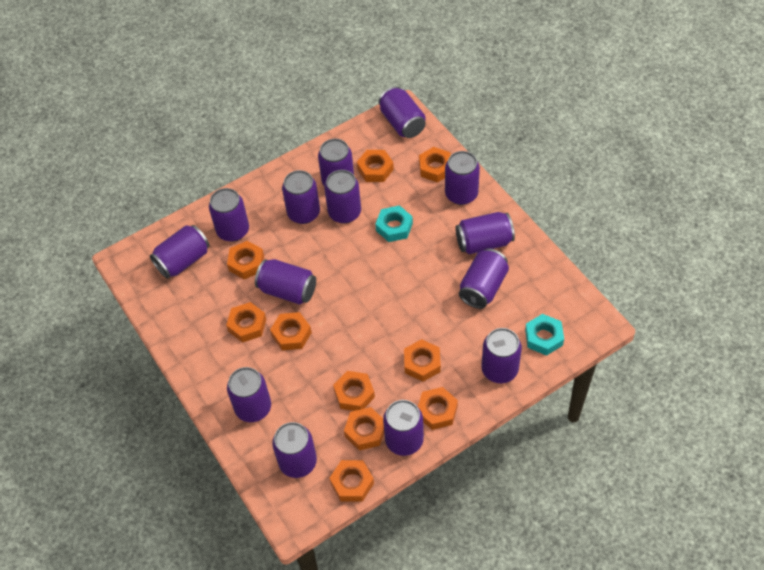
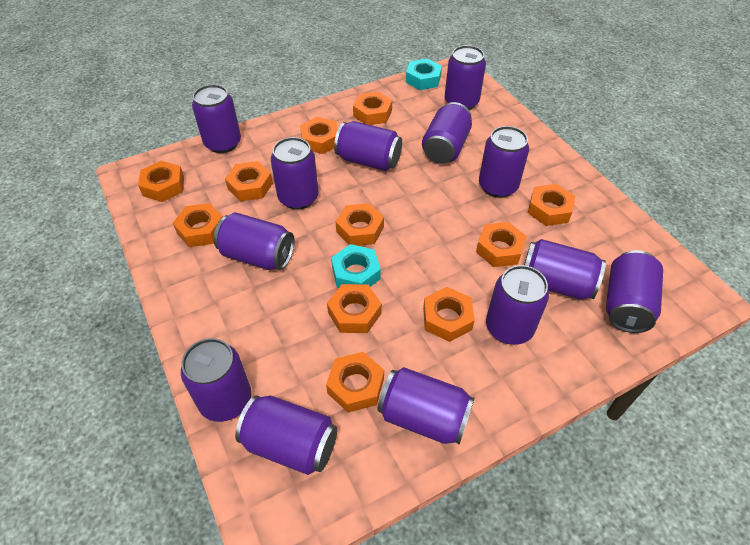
orange nut: [226,302,266,343] [227,241,264,279] [270,312,312,350] [329,460,374,502] [333,371,375,411] [344,407,384,451] [357,150,394,182] [404,339,441,382] [418,387,458,430] [419,147,451,183] = 10 -> [138,161,184,202] [173,203,223,247] [225,161,273,201] [300,117,338,154] [326,352,384,413] [327,284,382,333] [336,203,384,246] [353,91,392,125] [423,287,475,342] [476,222,527,267] [528,184,575,226] = 11
purple can: [150,225,209,279] [209,188,249,242] [227,367,271,422] [255,259,316,305] [272,422,317,478] [282,170,320,224] [318,139,354,186] [324,170,361,224] [378,86,426,138] [383,400,424,456] [445,151,480,205] [455,212,515,254] [459,249,509,309] [481,328,522,383] = 14 -> [181,338,251,422] [192,84,241,153] [214,212,295,270] [235,395,338,475] [271,137,319,210] [334,121,402,171] [377,367,475,445] [422,102,472,164] [445,45,486,110] [479,126,529,198] [486,265,549,345] [524,239,606,299] [606,250,663,333] = 13

